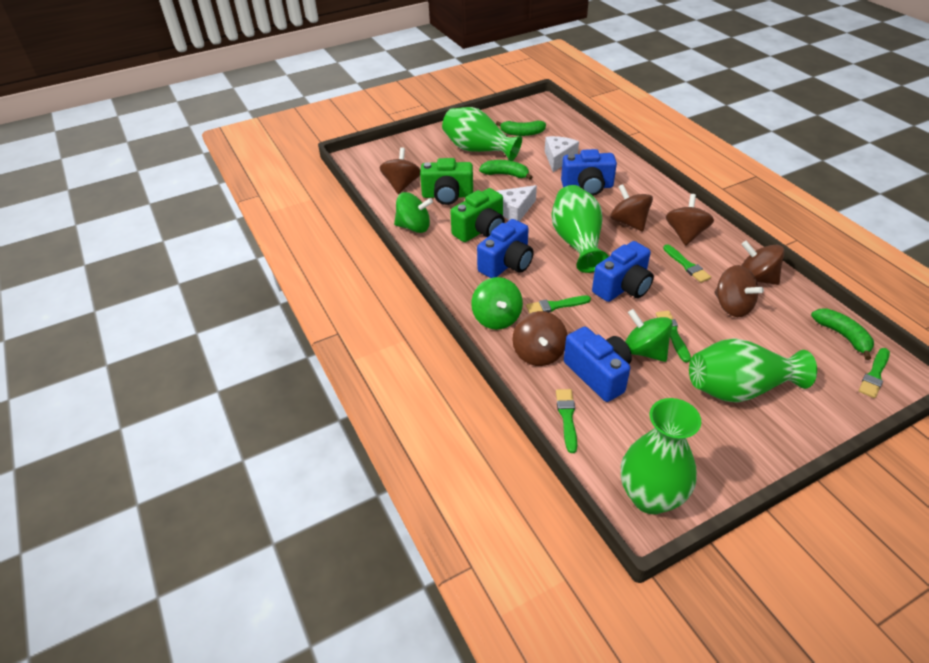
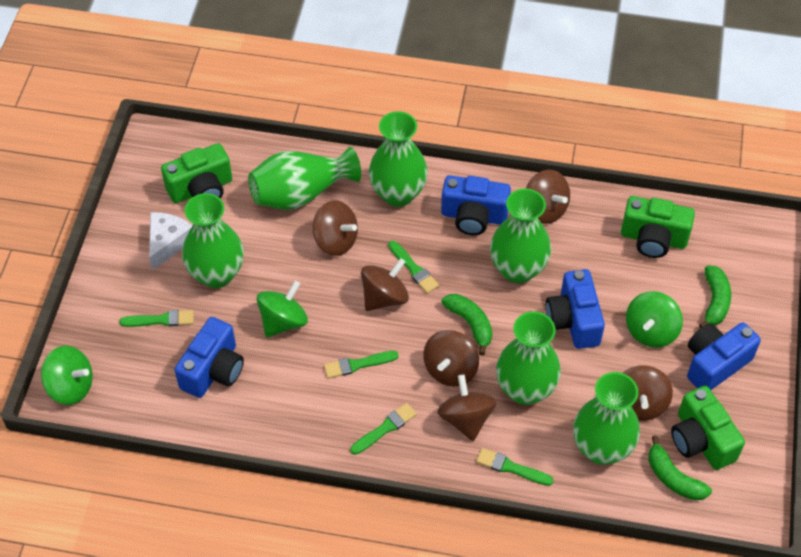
green camera: [420,158,473,205] [450,188,505,242] = 2 -> [161,143,232,203] [621,196,695,258] [671,386,745,470] = 3
green vase: [442,107,522,161] [551,185,609,273] [621,398,701,514] [689,338,817,402] = 4 -> [182,193,244,288] [248,147,361,210] [369,111,428,207] [490,188,551,283] [496,311,561,405] [573,372,640,465] = 6
white cheese: [496,185,537,222] [545,136,579,172] = 2 -> [149,212,192,271] = 1

